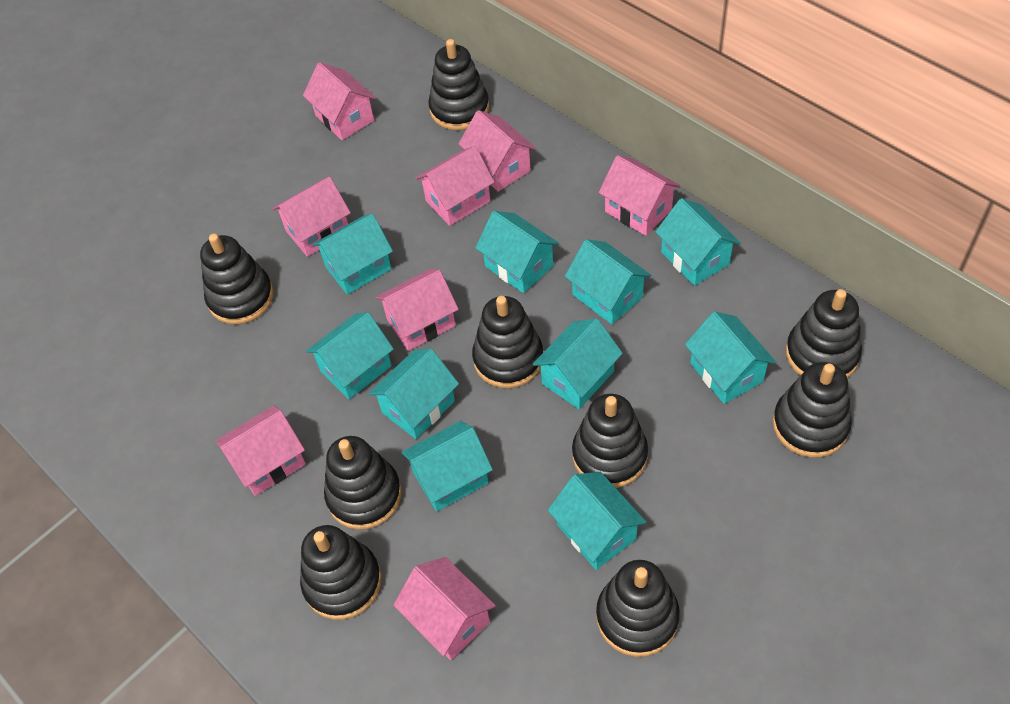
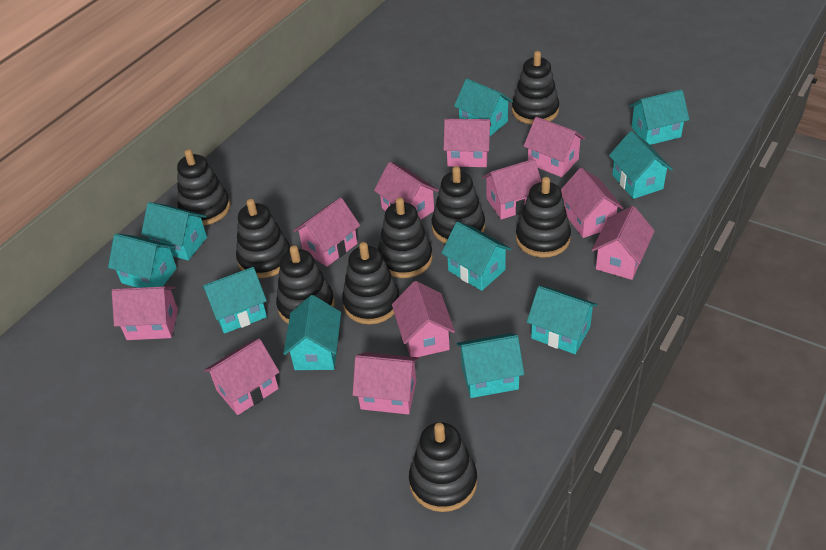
pink house: [216,406,306,496] [272,177,351,257] [303,62,376,140] [375,269,459,351] [393,557,496,660] [416,146,494,226] [458,110,536,192] [599,155,681,236] = 8 -> [112,286,178,340] [204,339,279,415] [293,197,360,267] [352,352,419,414] [374,162,439,220] [392,281,455,357] [443,119,491,167] [482,159,542,220] [524,117,585,177] [561,168,623,238] [592,206,655,280] = 11

